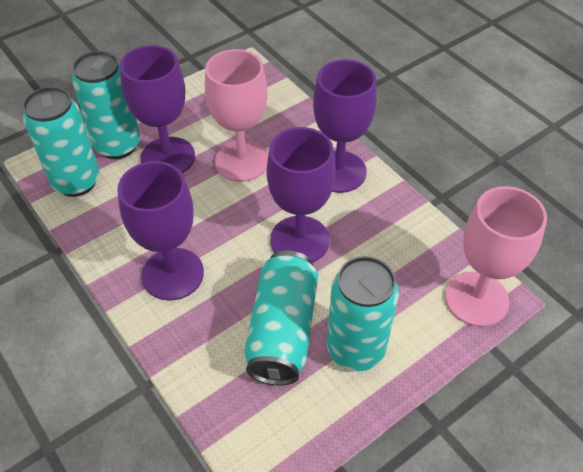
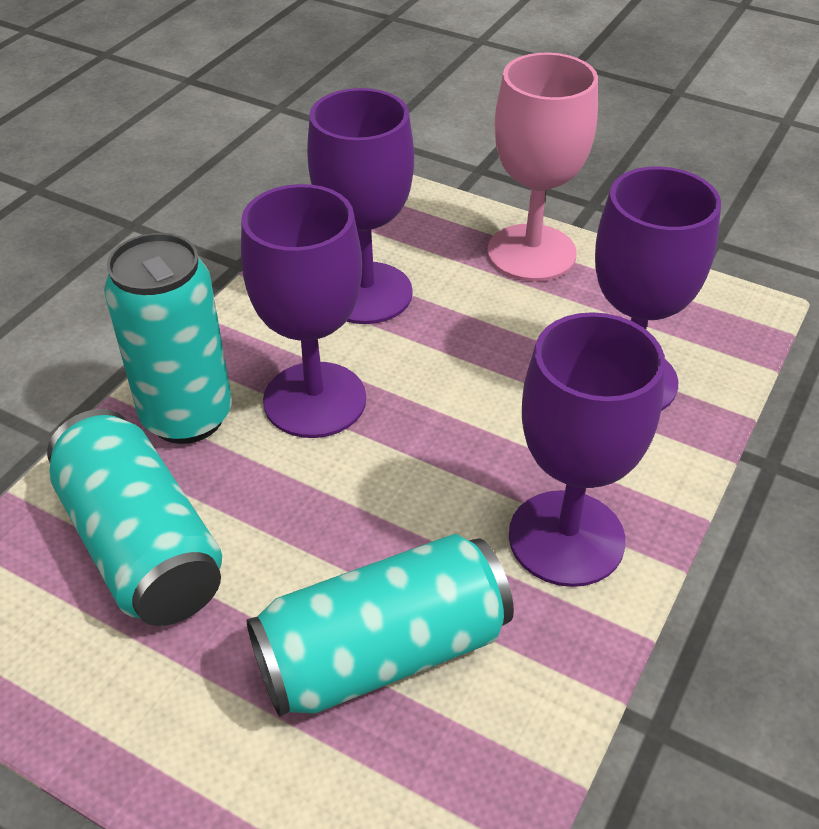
pink goblet: [205,49,268,182] [445,186,547,327] = 2 -> [487,53,598,281] = 1
turquoise can: [23,87,99,197] [72,51,140,159] [244,250,318,385] [327,256,399,371] = 4 -> [47,409,222,626] [104,233,232,444] [247,534,514,717] = 3

